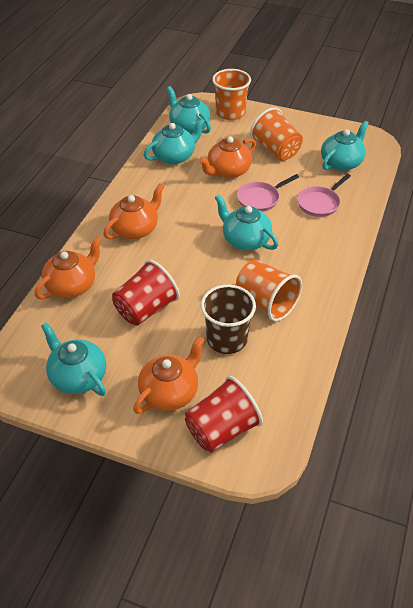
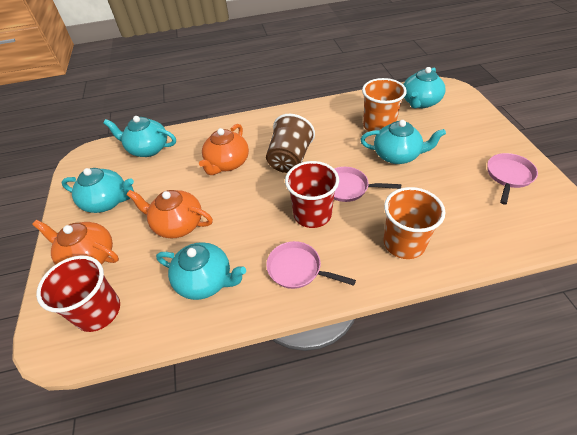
orange cup: [212,69,251,120] [236,260,302,321] [250,107,303,161] = 3 -> [362,78,407,132] [384,187,445,259] = 2
orange teapot: [35,236,102,299] [103,183,164,239] [133,336,204,414] [199,136,256,178] = 4 -> [32,220,119,265] [127,190,213,238] [199,124,249,175] = 3
pink pan: [237,174,299,212] [297,174,351,217] = 2 -> [266,241,356,289] [334,167,401,202] [487,153,538,204] = 3

